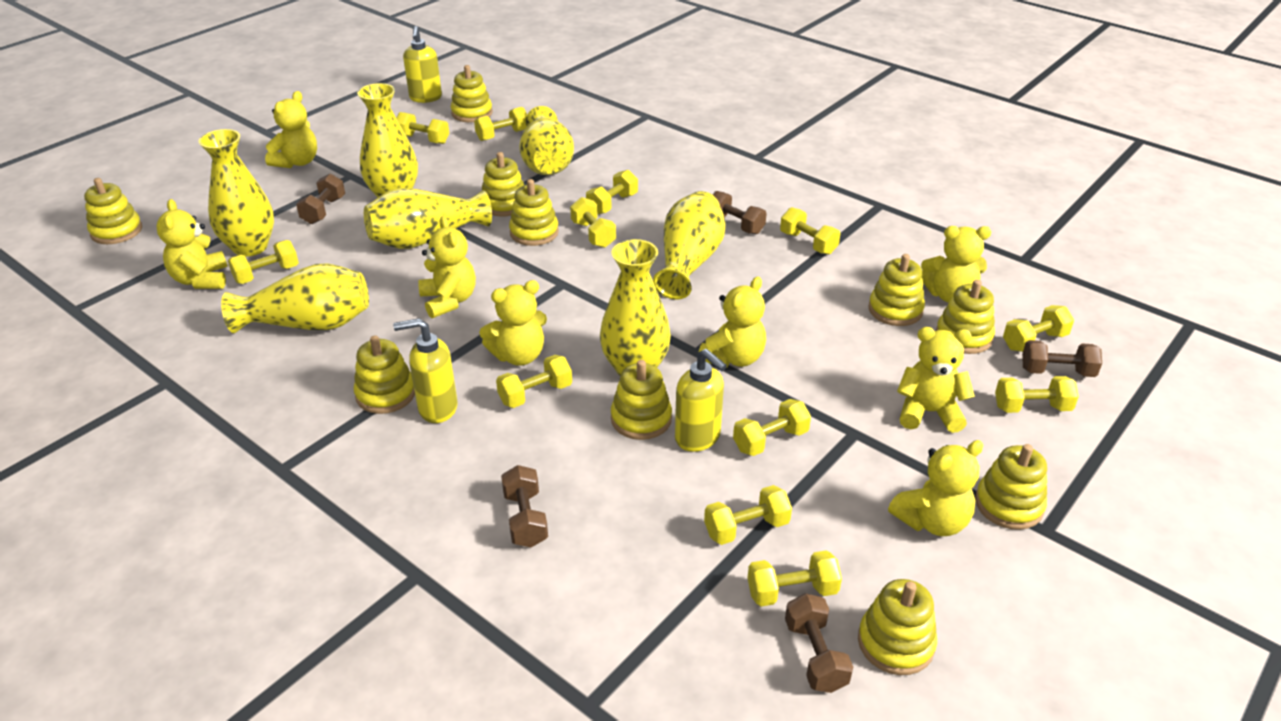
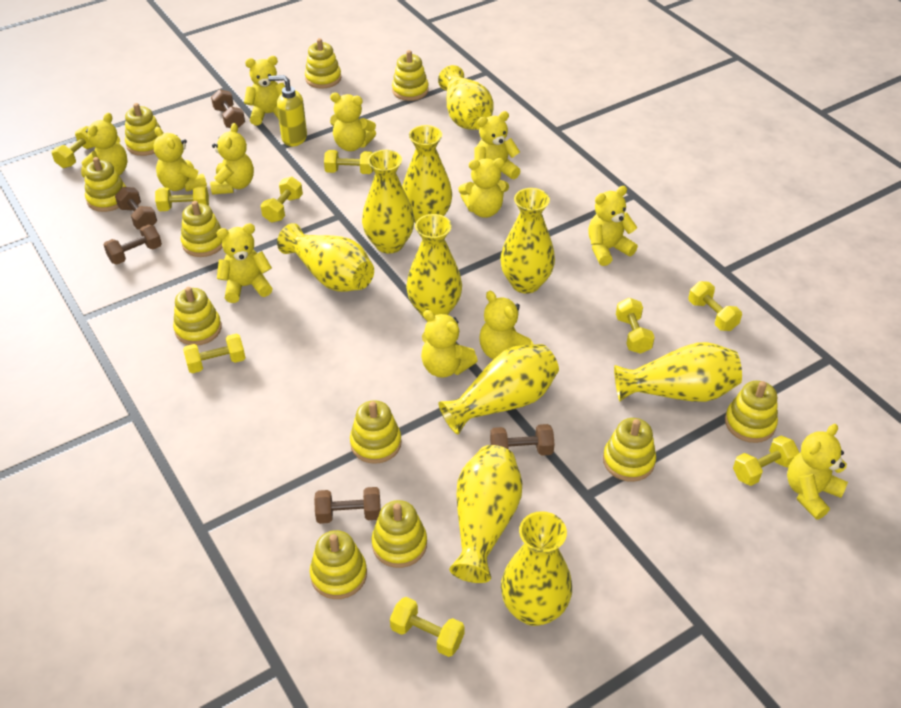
yellow dumbbell: [228,240,299,284] [397,112,449,144] [474,107,527,141] [496,355,572,408] [570,197,616,248] [586,170,638,214] [704,485,792,545] [733,399,811,456] [748,550,842,606] [780,207,840,255] [995,376,1079,413] [1003,305,1074,352] = 12 -> [52,126,94,168] [155,185,209,211] [183,334,246,373] [261,177,303,223] [324,150,373,174] [390,597,465,657] [616,298,655,354] [688,281,742,331] [733,436,800,486] = 9
yellow soap dispenser: [393,318,458,423] [403,26,442,103] [675,349,727,452] = 3 -> [268,75,307,146] = 1
yellow stacking toy: [84,178,142,244] [354,335,415,414] [451,65,493,122] [482,152,524,216] [509,179,559,246] [611,360,672,440] [858,579,937,675] [868,254,925,326] [936,280,995,354] [975,444,1047,530] = 10 -> [85,157,126,212] [125,103,163,156] [173,287,222,346] [181,201,223,257] [305,38,341,89] [310,530,367,599] [350,400,402,464] [371,500,427,568] [392,50,429,101] [603,418,656,482] [725,381,778,443] = 11
yellow teddy bear: [156,199,228,289] [265,91,317,168] [418,216,476,318] [479,280,547,366] [699,277,766,368] [888,440,984,536] [897,327,975,433] [921,226,991,303] = 8 -> [81,113,128,177] [153,127,207,192] [210,123,254,195] [216,223,273,303] [244,56,285,125] [330,93,376,151] [421,310,478,378] [458,158,509,218] [475,111,520,179] [479,291,534,359] [588,186,638,266] [787,424,848,520] = 12
yellow vase: [199,129,274,257] [221,263,369,333] [357,83,418,198] [364,188,492,249] [519,106,574,175] [600,239,671,376] [653,191,726,300] = 7 -> [277,223,374,292] [362,150,414,254] [402,125,452,223] [406,214,462,317] [438,65,494,130] [439,344,559,435] [449,445,522,583] [500,188,555,294] [501,511,572,626] [614,342,742,402] = 10

